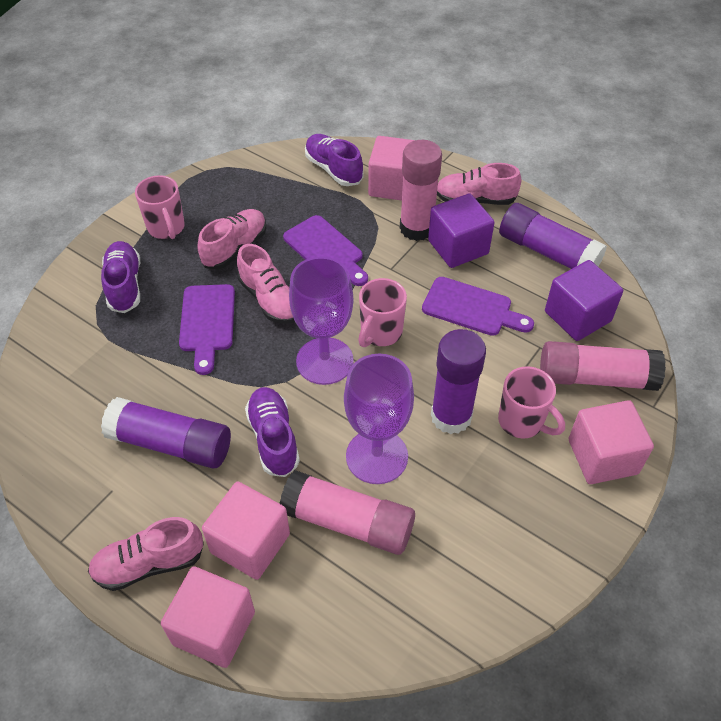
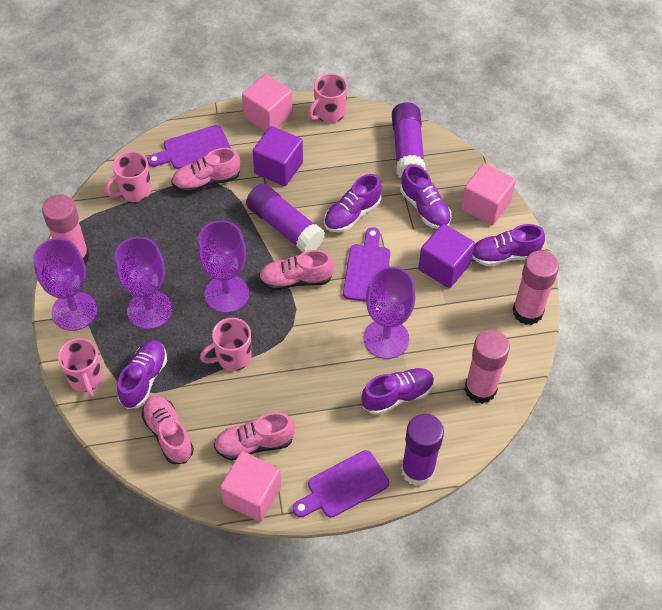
pink cube: [161,566,255,668] [202,482,290,580] [368,136,415,201] [569,400,654,484] = 4 -> [220,451,281,522] [242,74,293,132] [461,163,516,225] = 3
pink mug: [135,175,185,239] [358,278,407,347] [498,366,565,439] = 3 -> [58,338,103,398] [105,151,151,202] [200,318,252,371] [308,73,347,123] = 4
purple goblet: [289,257,354,385] [344,354,414,484] = 2 -> [33,238,97,331] [115,237,172,329] [198,220,249,313] [363,267,415,359] = 4
purple shoe: [101,241,140,313] [245,387,300,477] [305,134,363,186] = 3 -> [117,340,167,409] [324,174,382,232] [361,368,434,415] [400,165,452,229] [472,224,545,266] = 5

